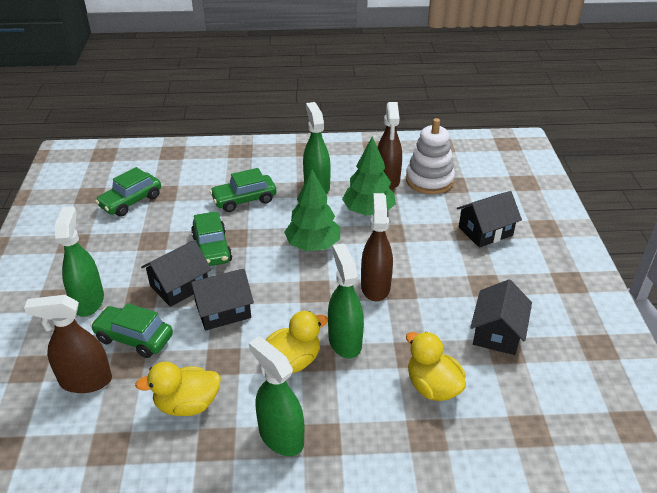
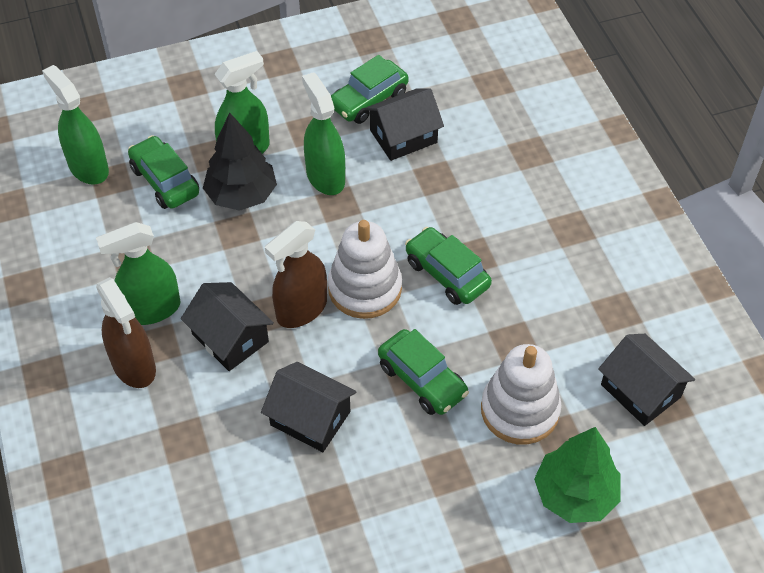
black tree: none = 0 -> [203,113,277,211] = 1
brown spray bottle: [24,295,112,393] [361,193,393,301] [377,102,402,190] = 3 -> [96,277,156,388] [265,221,327,328] = 2
green tree: [284,169,340,251] [342,136,396,215] = 2 -> [534,427,621,523] = 1
white stacking toy: [406,118,455,194] = 1 -> [328,220,402,319] [481,344,561,444] = 2
yellow duck: [135,362,221,416] [266,311,328,373] [406,332,466,401] = 3 -> none = 0

